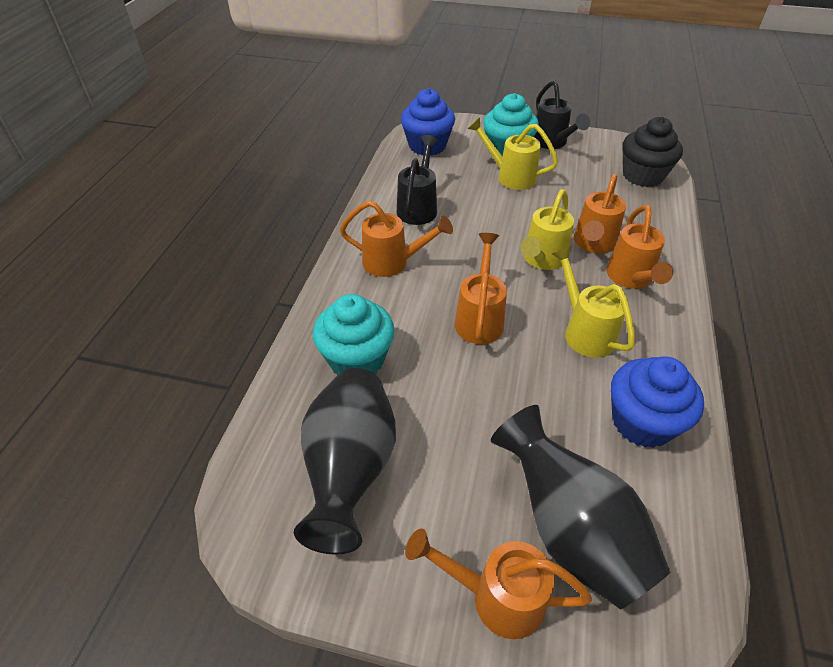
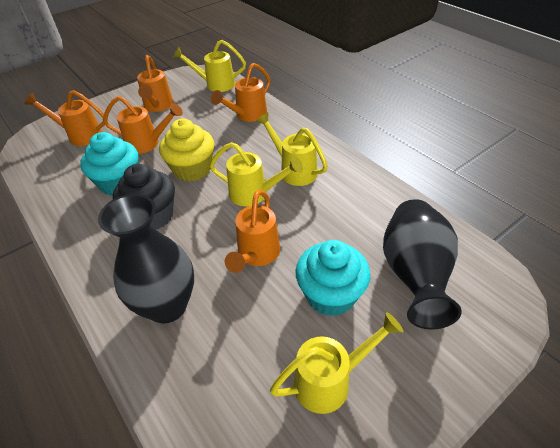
black watering can: [397,135,438,225] [534,80,590,149] = 2 -> none = 0
blue cupcake: [401,88,455,156] [611,356,704,448] = 2 -> none = 0
yellow cupcake: none = 0 -> [159,119,214,182] = 1
yellow watering can: [467,117,558,190] [521,189,574,270] [552,246,635,358] = 3 -> [173,40,246,92] [209,142,303,207] [256,112,328,186] [270,312,403,414] = 4

